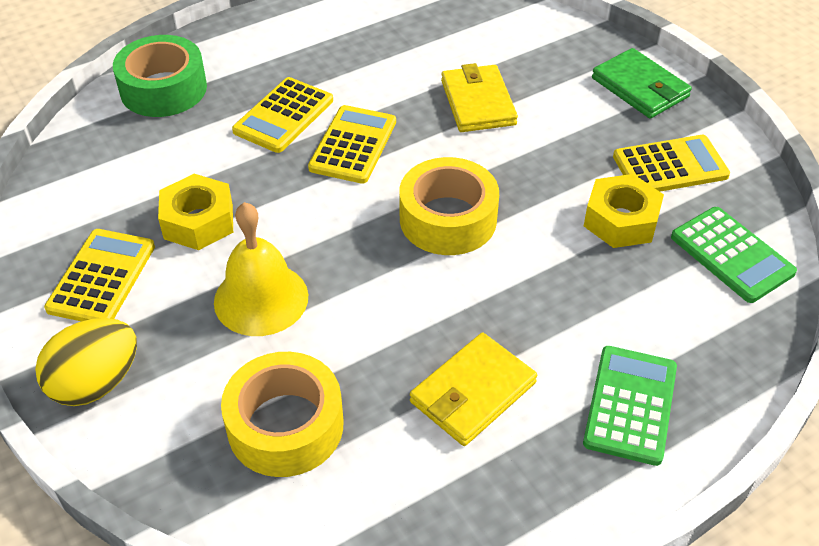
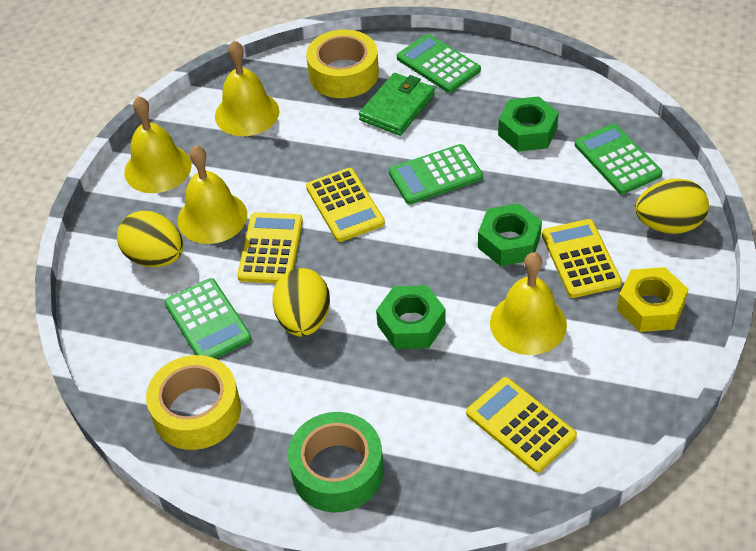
green calculator: [583,346,677,466] [671,207,797,303] = 2 -> [165,278,252,359] [389,144,483,204] [397,34,481,93] [575,124,663,194] = 4
green nut: none = 0 -> [376,285,445,349] [478,203,542,266] [498,96,559,152] = 3
yellow bell: [214,202,308,336] = 1 -> [124,96,192,193] [178,145,247,244] [215,40,279,136] [490,252,567,355] = 4
yellow egg: [35,318,137,406] = 1 -> [117,211,183,267] [273,268,330,337] [635,178,709,234] = 3
yellow nut: [158,174,233,250] [584,174,664,248] = 2 -> [617,267,688,332] = 1
yellow wallet: [410,333,537,446] [441,63,518,132] = 2 -> none = 0

